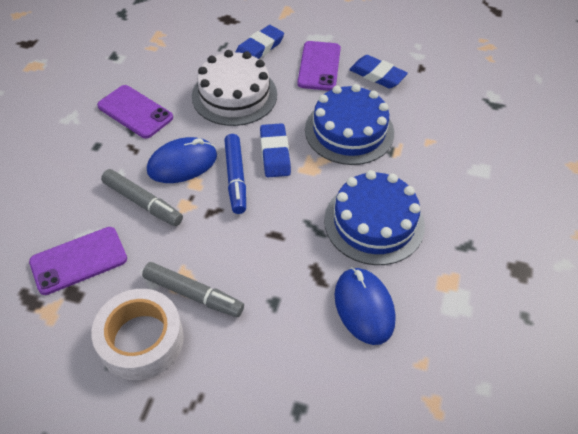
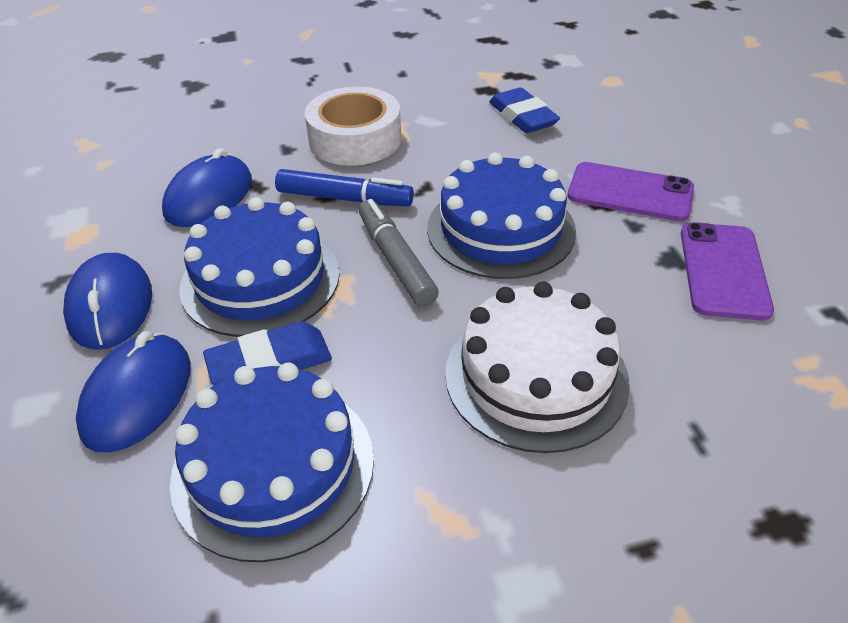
blue cake: [305,84,394,165] [324,170,425,265] = 2 -> [170,362,374,562] [179,197,340,337] [427,152,576,279] = 3
blue eraser: [236,25,284,59] [260,123,291,177] [349,55,408,88] = 3 -> [203,321,332,385] [489,87,560,133] = 2
blue mouse: [147,137,217,183] [334,267,396,345] = 2 -> [63,253,152,350] [76,331,191,453] [162,148,252,227] = 3
grey marker: [101,169,183,226] [142,262,244,317] = 2 -> [359,199,439,307] = 1
purple phone: [29,227,127,295] [97,85,173,139] [297,41,341,91] = 3 -> [567,162,694,221] [681,222,774,320] = 2

